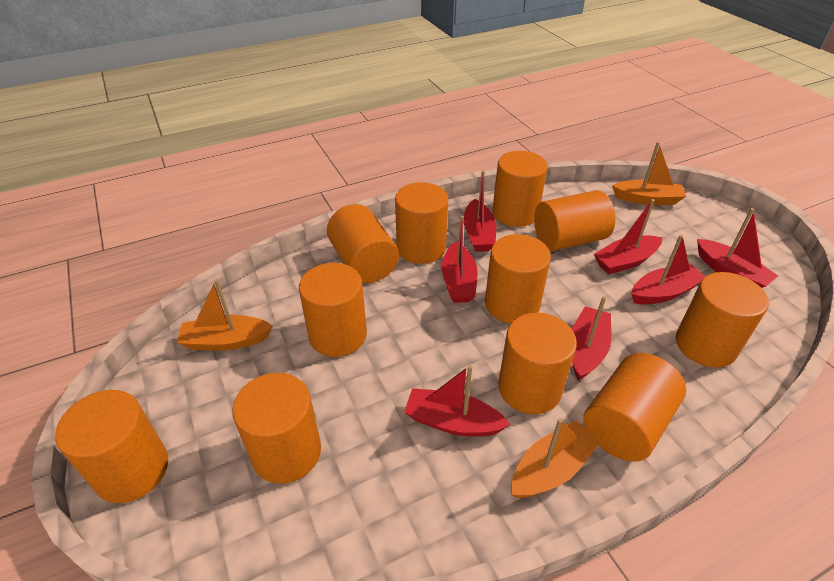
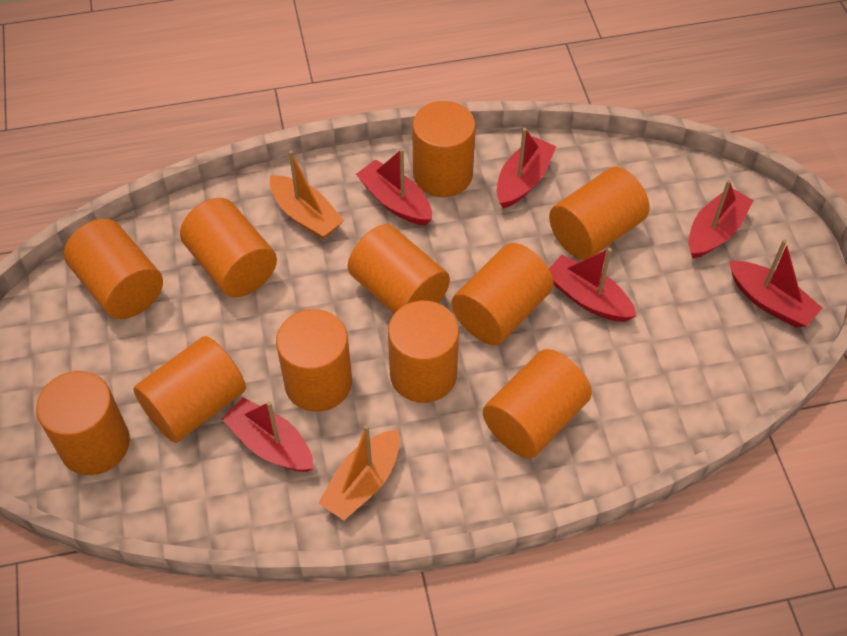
orange boat: [177,279,273,351] [511,418,600,498] [612,142,686,205] = 3 -> [270,151,344,239] [318,425,400,521] = 2
red boat: [404,365,510,437] [442,215,478,303] [464,170,496,252] [572,296,611,380] [594,199,662,274] [632,235,705,304] [697,208,778,288] = 7 -> [222,398,314,472] [356,149,432,226] [497,128,556,209] [549,248,637,322] [689,180,754,259] [729,239,822,328] = 6

